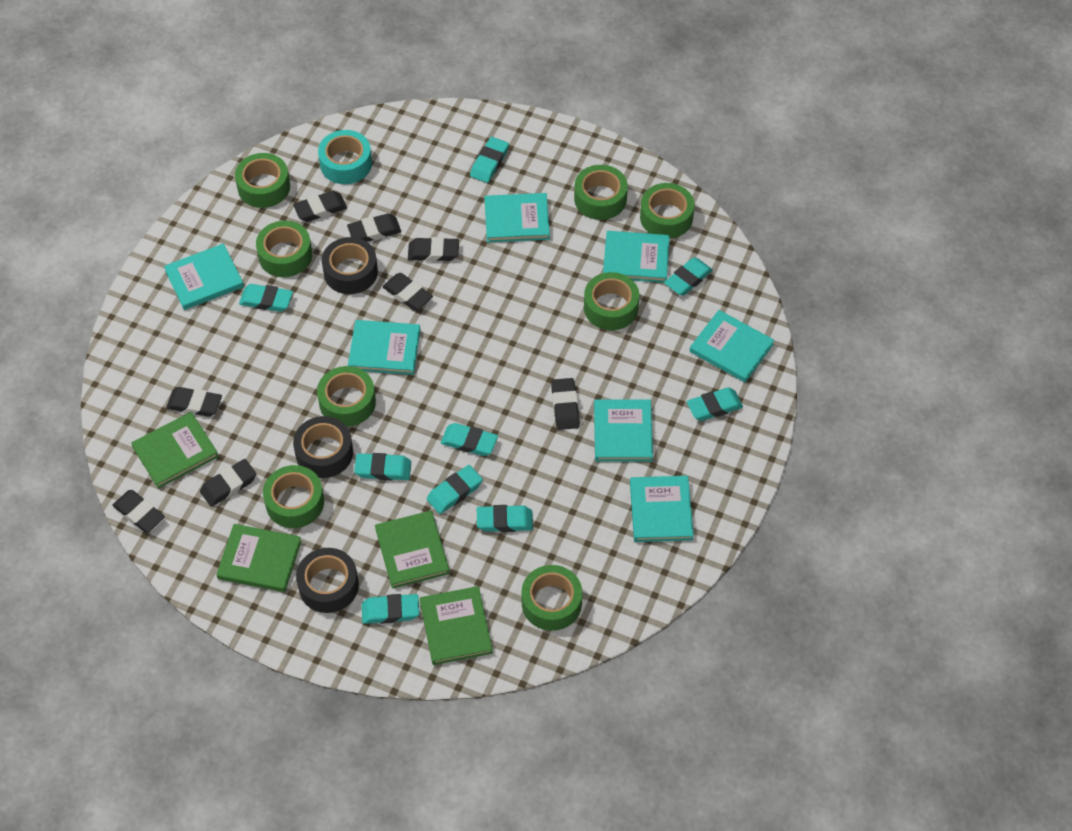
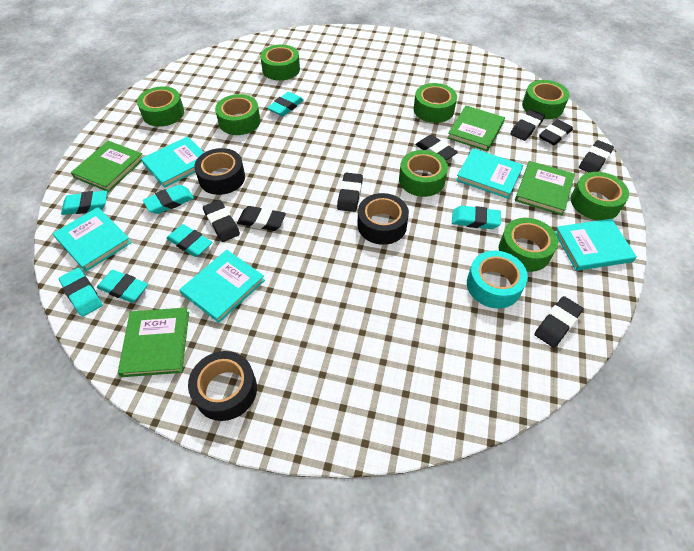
turquoise book: [164,244,244,310] [348,320,420,375] [484,193,550,243] [594,399,653,462] [603,231,670,283] [630,476,694,542] [689,310,774,382] = 7 -> [53,207,132,272] [141,136,204,188] [180,250,265,323] [456,148,524,199] [554,219,637,271] = 5
turquoise eraser: [239,284,293,312] [354,453,411,480] [362,594,419,624] [427,465,483,514] [441,423,498,456] [470,137,509,183] [477,505,533,532] [664,257,713,296] [687,387,743,421] = 9 -> [59,268,103,317] [61,190,107,215] [97,270,148,303] [143,185,194,214] [166,224,212,257] [267,92,304,116] [452,206,501,229] = 7

